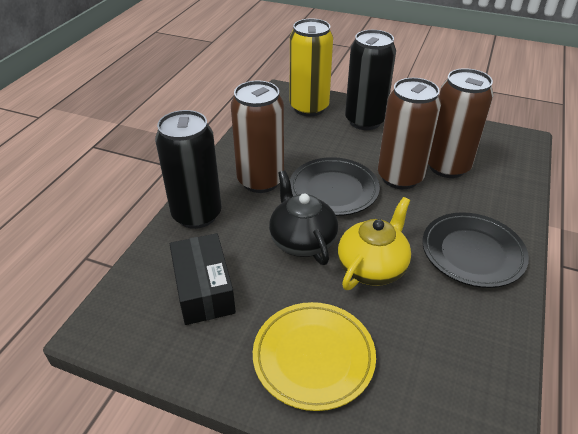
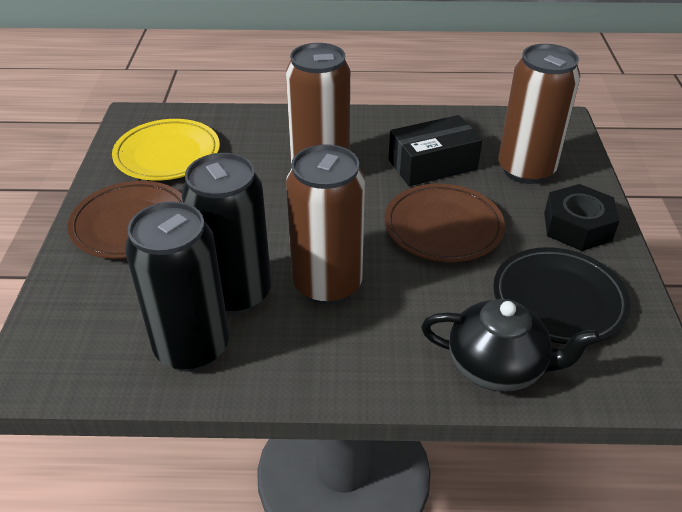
black nut: none = 0 -> [544,184,620,251] = 1
black plate: [290,157,380,216] [422,212,529,288] = 2 -> [493,247,631,344] = 1
brown plate: none = 0 -> [67,181,183,259] [384,184,505,262] = 2
yellow can: [290,18,333,116] = 1 -> none = 0
yellow teapot: [338,197,411,290] = 1 -> none = 0

